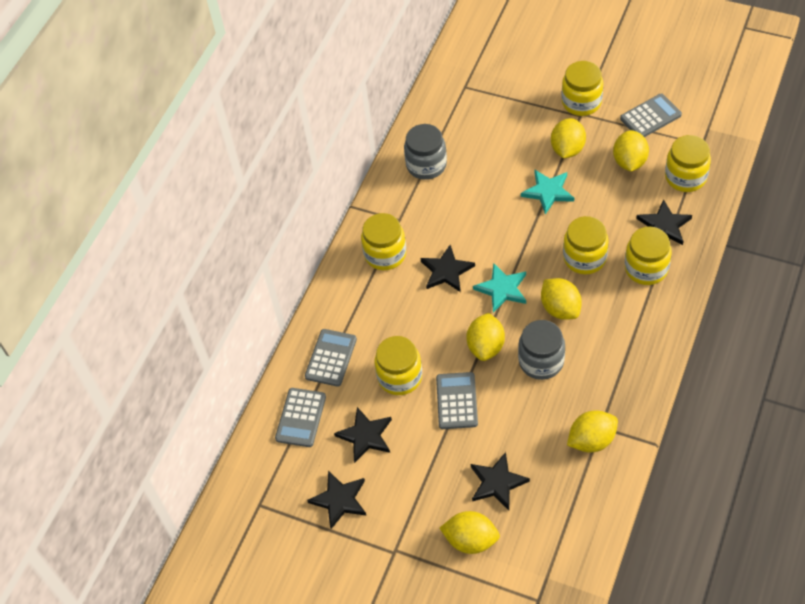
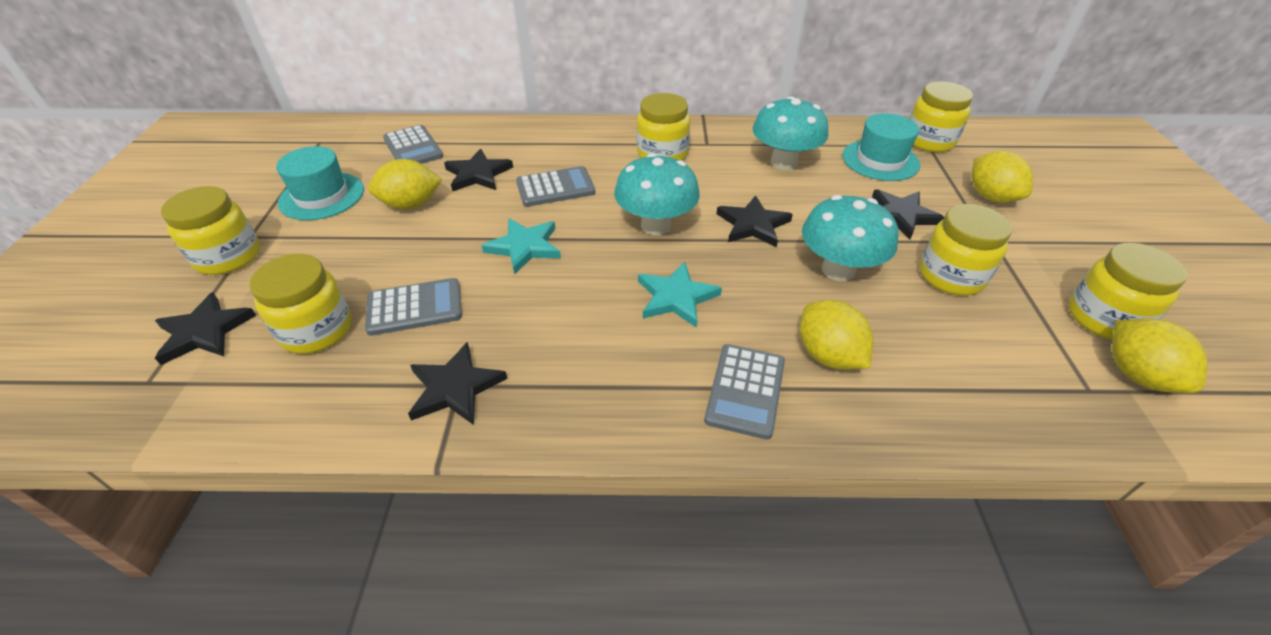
grey jar: [404,124,447,180] [518,320,565,380] = 2 -> none = 0
turquoise hat: none = 0 -> [276,146,364,220] [843,113,920,181] = 2
turquoise mushroom: none = 0 -> [614,153,700,235] [753,96,828,170] [802,195,898,281] = 3
yellow lemon: [440,511,500,554] [466,313,505,361] [541,278,582,320] [551,118,586,158] [567,411,618,452] [613,130,649,172] = 6 -> [368,159,442,210] [800,300,873,370] [972,151,1033,203] [1112,318,1208,393] = 4

